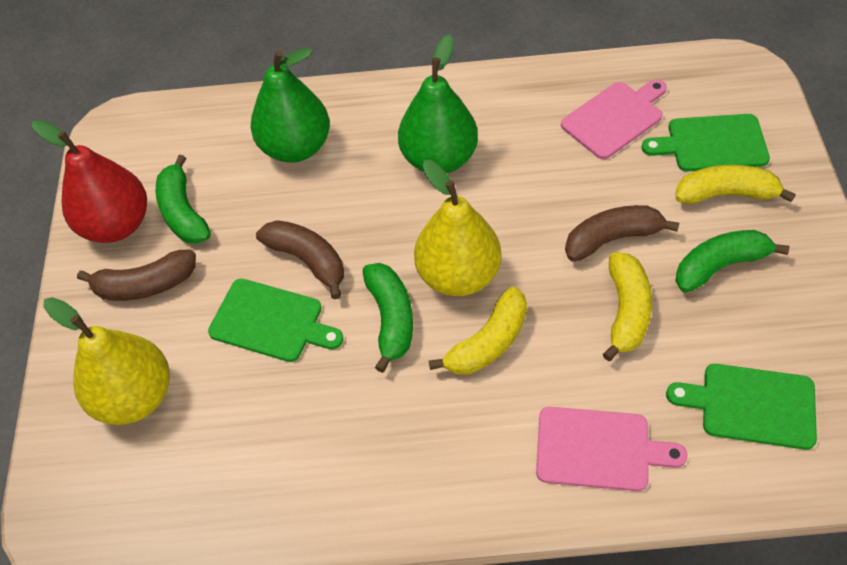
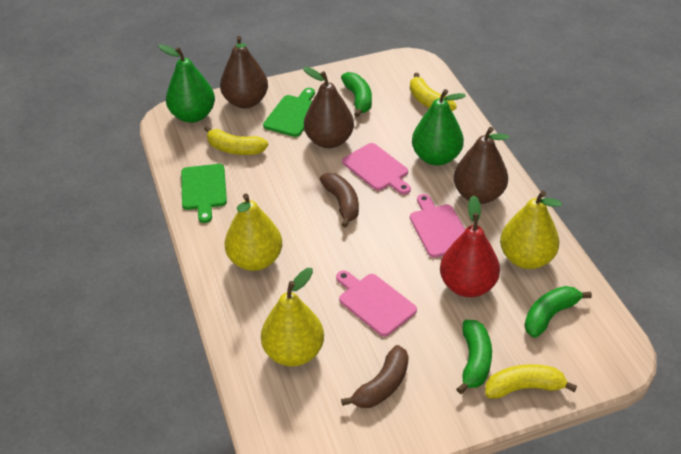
brown banana: [77,250,196,301] [256,220,344,299] [565,205,679,261] = 3 -> [320,173,359,228] [341,345,409,408] = 2
brown pear: none = 0 -> [220,36,268,108] [303,67,354,148] [454,127,510,204] = 3
green cutting board: [208,279,344,362] [642,114,770,171] [666,364,817,450] = 3 -> [181,164,227,223] [263,88,315,137] = 2
pink cutting board: [536,407,688,491] [561,79,667,159] = 2 -> [336,270,417,337] [342,143,411,195] [410,194,465,258] = 3
yellow pear: [43,297,170,425] [414,160,501,296] = 2 -> [225,194,282,271] [261,268,324,367] [500,191,562,269] = 3

